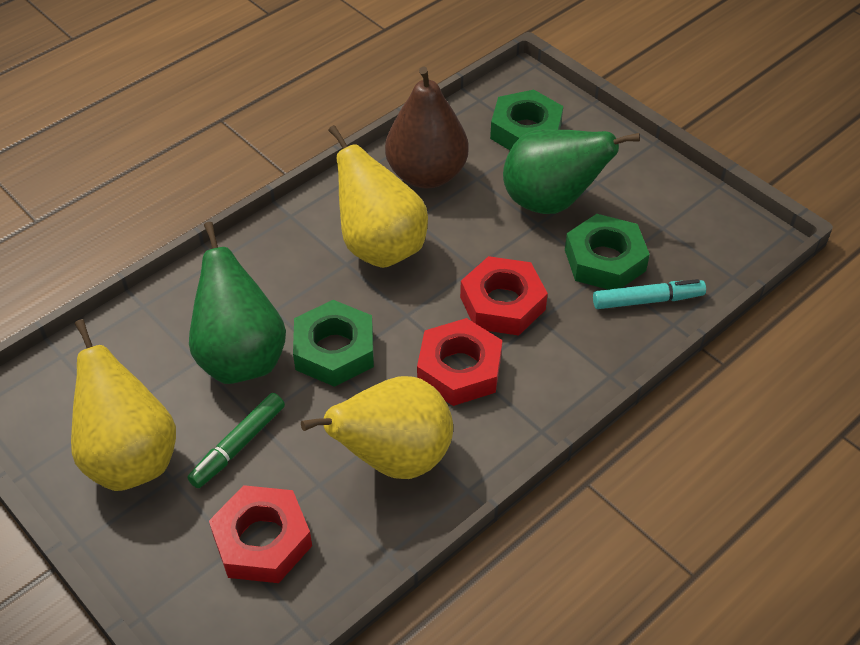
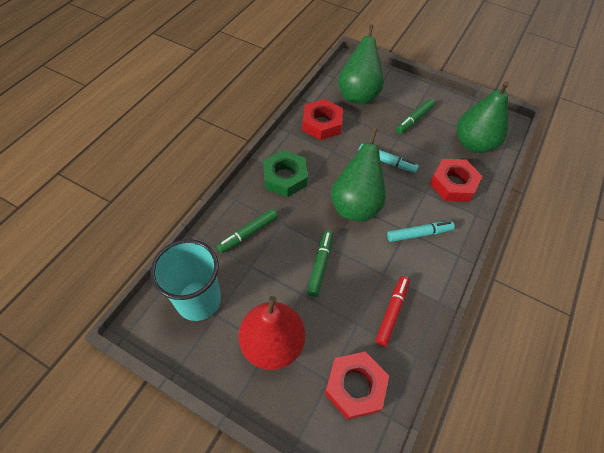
brown pear: [385,67,468,188] = 1 -> none = 0
green marker: [187,393,285,488] = 1 -> [216,209,278,253] [307,231,333,297] [396,99,435,134] = 3
green nut: [293,300,374,387] [490,90,563,150] [565,214,650,290] = 3 -> [263,150,308,197] = 1
green pear: [189,222,286,384] [503,129,640,214] = 2 -> [331,128,386,222] [338,24,384,104] [457,81,509,153] = 3
red marker: none = 0 -> [375,276,410,347] = 1
red pear: none = 0 -> [238,296,305,370] = 1
turquoise cup: none = 0 -> [151,239,221,321] = 1
turquoise marker: [593,279,706,309] = 1 -> [358,144,419,173] [387,221,455,242] = 2
yellow pear: [71,319,176,491] [301,376,453,479] [328,125,428,268] = 3 -> none = 0

